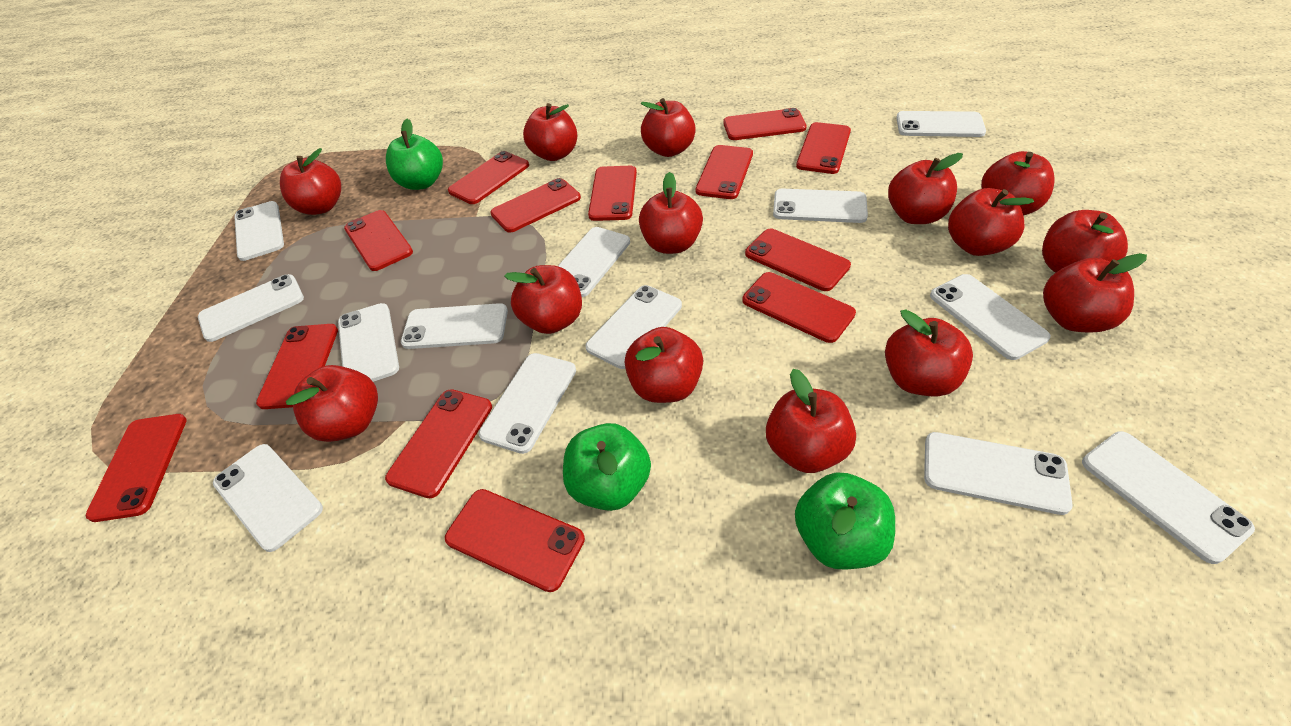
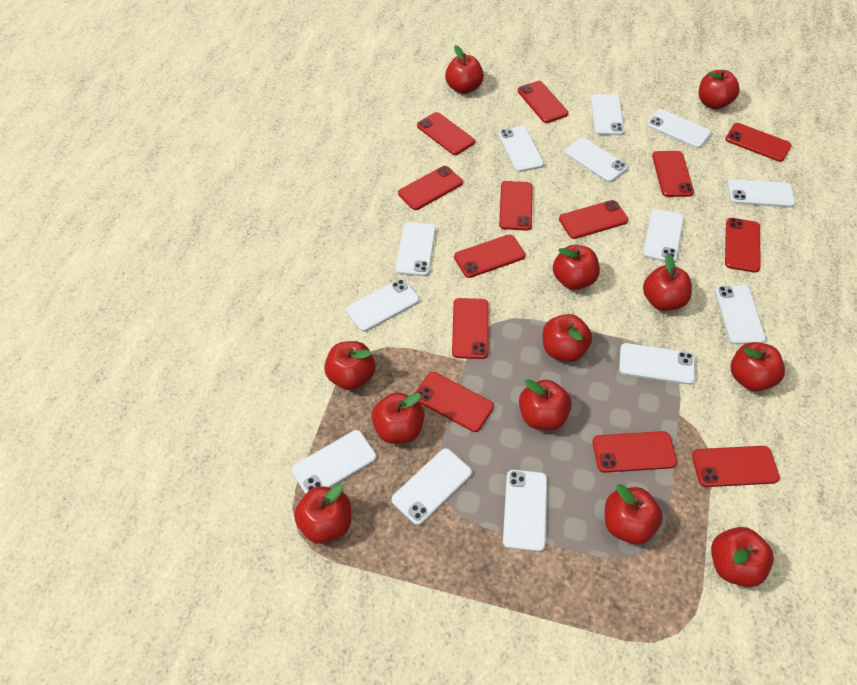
green apple: [386,119,443,190] [563,423,651,511] [795,472,895,570] = 3 -> none = 0
red apple: [280,148,341,215] [286,365,378,442] [504,265,582,334] [523,103,578,161] [625,327,703,403] [639,172,703,254] [641,98,696,157] [766,369,856,473] [885,310,973,397] [888,153,963,224] [948,188,1034,256] [981,151,1054,215] [1042,210,1128,273] [1043,253,1147,333] = 14 -> [294,484,351,544] [324,341,376,390] [371,392,424,444] [445,45,484,94] [519,379,572,431] [542,314,592,362] [553,245,600,290] [605,484,663,545] [643,253,692,311] [699,70,740,109] [711,527,774,587] [730,342,785,392] = 12

